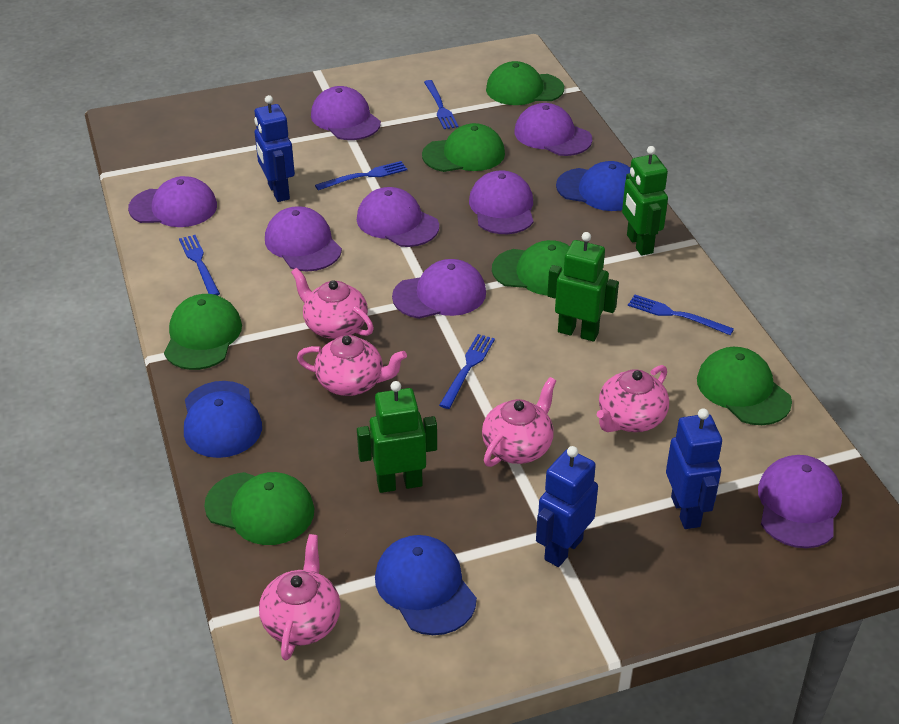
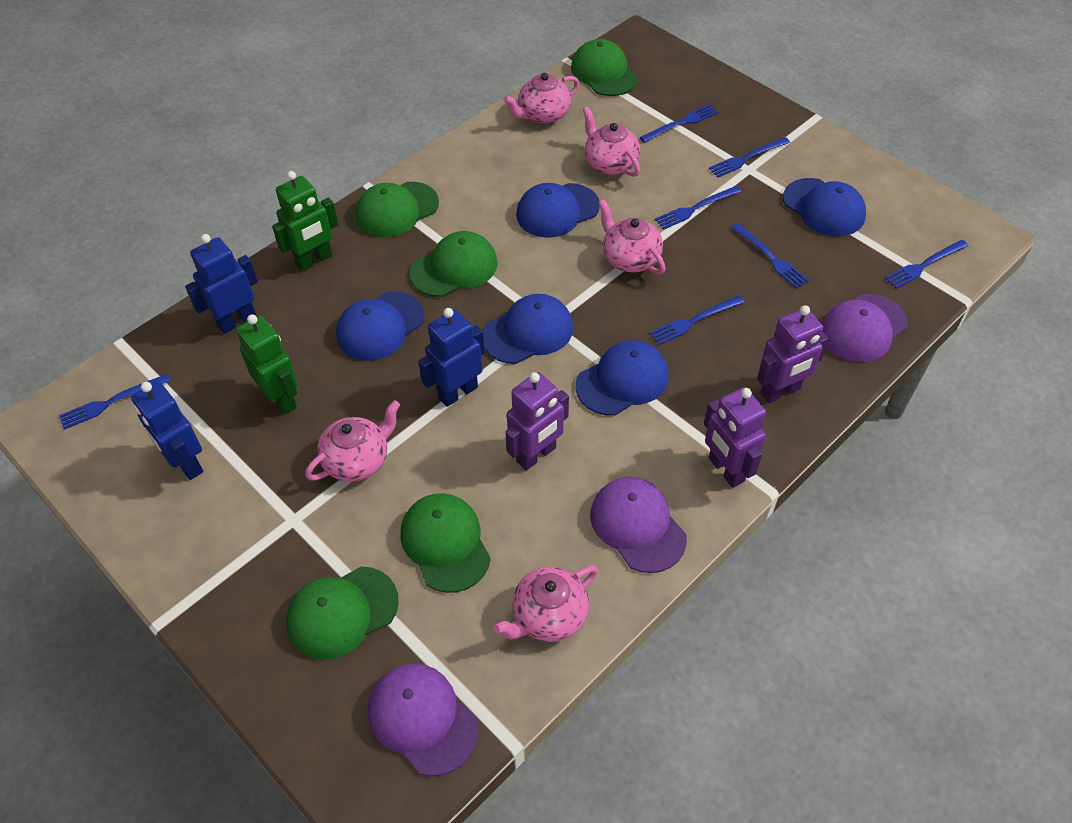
blue cap: [184,381,262,458] [375,535,477,635] [556,161,630,211] = 3 -> [336,292,425,361] [483,294,574,364] [516,183,600,238] [575,340,669,416] [783,178,866,236] = 5
blue fork: [179,235,220,296] [315,161,407,190] [424,80,459,129] [439,334,495,409] [628,295,734,335] = 5 -> [59,374,170,430] [640,104,718,143] [649,296,745,345] [655,186,741,229] [709,137,790,178] [731,223,809,289] [885,240,969,289] = 7
green cap: [164,294,242,370] [204,472,314,545] [422,123,505,172] [486,61,564,105] [492,240,570,295] [697,347,792,425] = 6 -> [286,567,399,660] [356,182,439,237] [400,493,491,593] [410,231,498,297] [571,39,638,96] = 5
green robot: [357,381,437,493] [547,232,619,342] [622,146,668,256] = 3 -> [236,314,298,415] [272,171,338,271] = 2
purple cap: [128,176,217,227] [265,206,342,271] [311,86,381,140] [357,187,439,247] [392,259,486,319] [469,170,534,234] [514,103,592,156] [758,455,842,548] = 8 -> [368,664,478,776] [590,477,687,573] [822,294,908,362] = 3
purple robot: none = 0 -> [505,372,569,470] [704,387,766,488] [757,305,829,403] = 3

